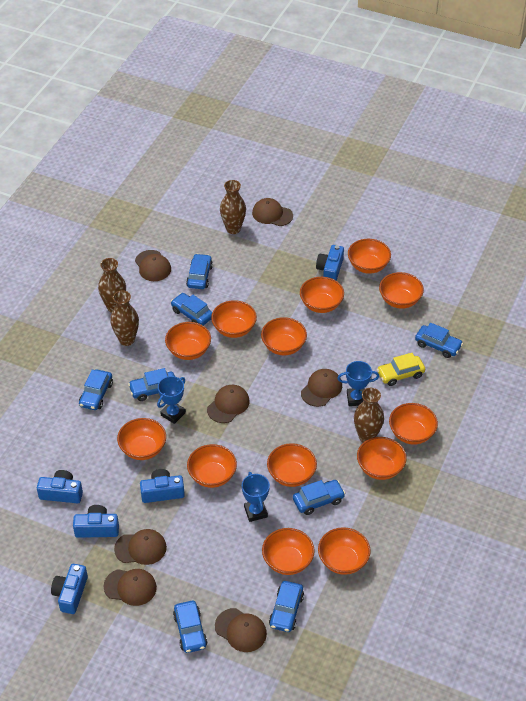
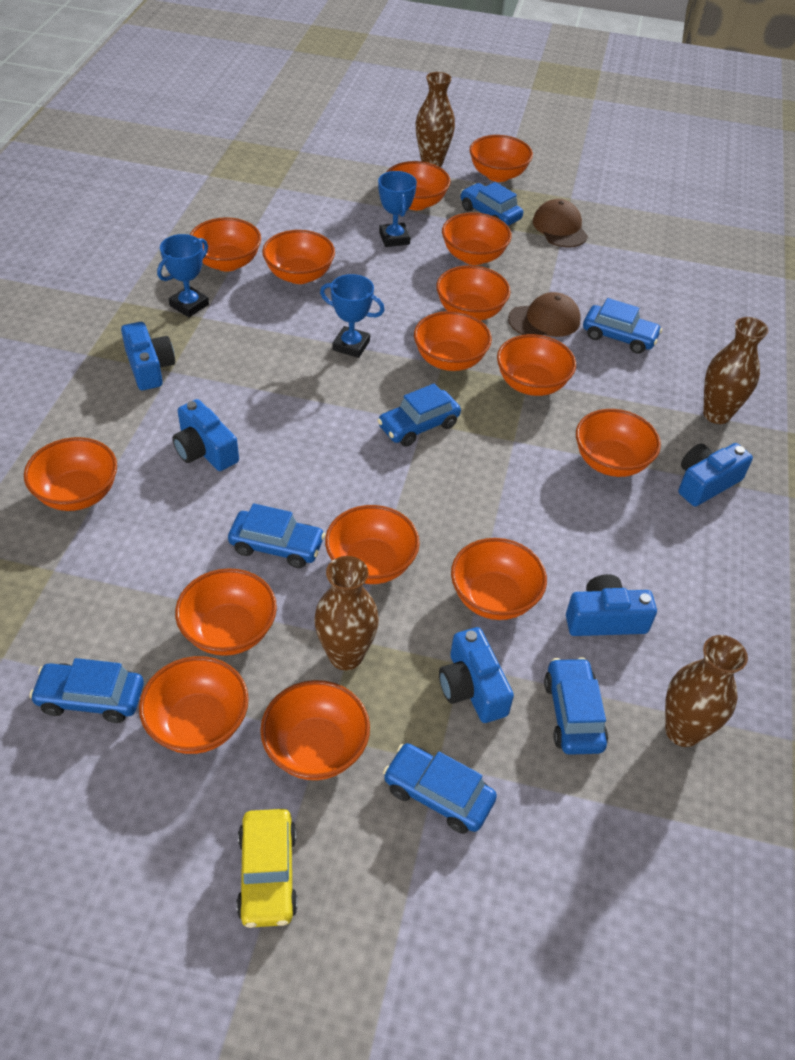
blue car: [79,369,113,410] [128,368,175,401] [171,293,212,326] [173,601,207,653] [186,254,213,289] [269,581,304,632] [293,480,345,515] [415,323,463,358] = 8 -> [29,658,144,723] [228,503,325,568] [377,383,461,447] [383,743,497,834] [460,182,523,226] [544,657,608,755] [583,298,662,354] = 7
brown cap: [104,569,157,606] [114,529,167,565] [135,250,171,281] [207,385,250,423] [215,608,267,652] [252,198,293,226] [301,369,342,407] = 7 -> [508,292,581,337] [533,199,588,248] = 2
orange bowl: [117,418,166,460] [165,322,211,360] [187,444,237,488] [211,300,257,338] [261,317,307,356] [262,528,315,575] [267,443,317,487] [300,277,344,313] [318,527,371,575] [348,239,391,274] [357,437,407,480] [379,272,424,309] [389,403,438,445] = 13 -> [24,437,117,511] [139,656,249,754] [175,568,277,656] [190,217,261,271] [260,680,370,780] [262,230,335,284] [325,505,420,584] [387,161,450,210] [414,311,492,371] [436,265,510,321] [442,212,512,265] [451,538,547,620] [469,135,533,182] [497,334,576,396] [576,409,661,477] = 15

